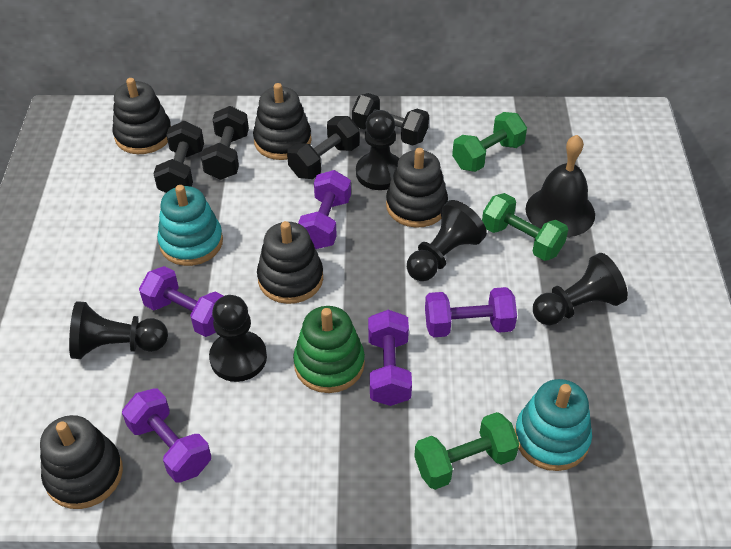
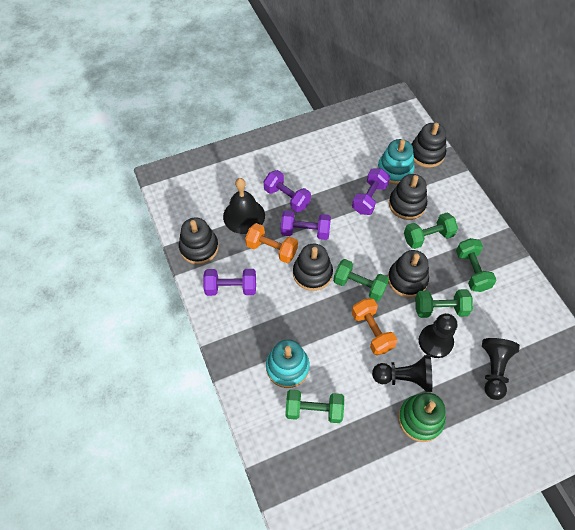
black dumbbell: [153,121,204,193] [201,106,249,180] [287,116,360,179] [352,93,429,146] = 4 -> none = 0
black pawn: [69,301,168,359] [209,295,267,382] [356,110,399,190] [407,200,487,281] [533,253,628,325] = 5 -> [372,355,432,392] [419,313,457,358] [482,338,520,400] = 3
green dumbbell: [414,412,519,490] [452,112,527,172] [482,193,568,261] = 3 -> [285,390,344,423] [333,259,389,301] [404,213,458,249] [415,289,473,318] [456,238,496,292] = 5
orange dumbbell: none = 0 -> [245,223,298,263] [352,298,397,355] = 2
purple dumbbell: [122,388,211,482] [139,266,224,337] [298,170,351,249] [368,310,412,406] [425,287,517,337] = 5 -> [203,269,256,296] [264,170,311,212] [281,211,331,240] [352,169,390,215] = 4

